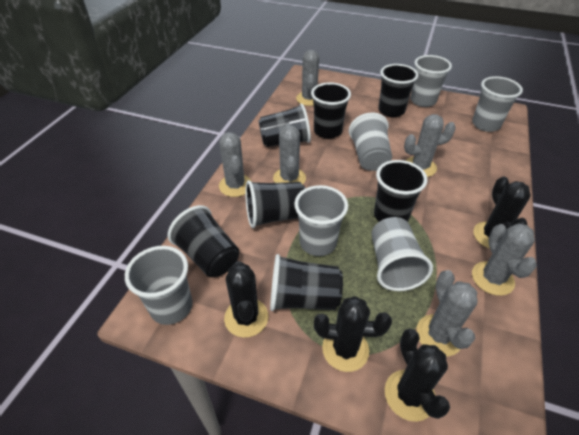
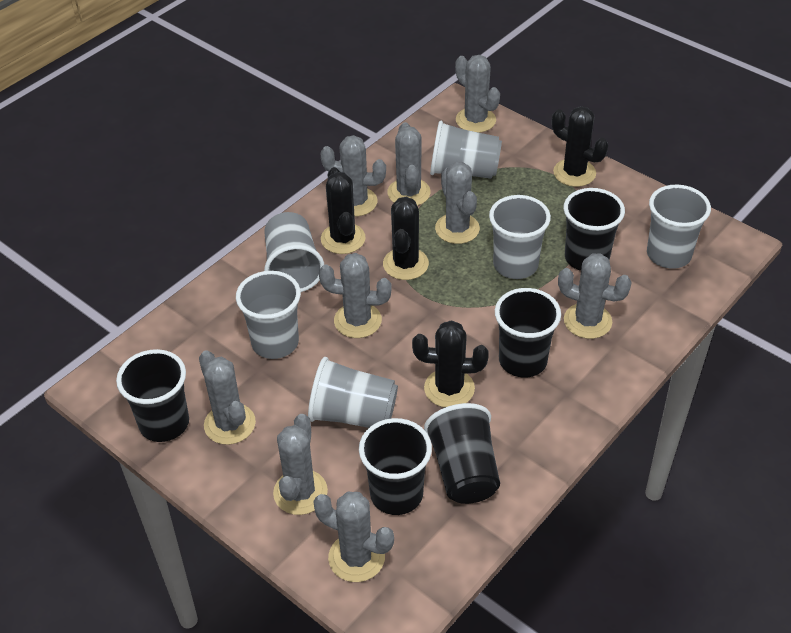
black cup: [168,205,239,277] [245,180,305,228] [258,104,311,147] [270,254,343,311] [311,82,351,139] [374,160,428,222] [378,64,418,117] = 7 -> [116,349,189,442] [359,418,432,515] [424,403,500,504] [495,288,561,378] [564,188,625,271] = 5
grey cactus: [219,132,252,197] [273,123,306,185] [296,50,319,106] [404,114,456,177] [416,270,478,356] [472,223,537,296] = 6 -> [199,351,256,445] [273,414,328,515] [313,492,394,582] [319,253,392,338] [320,135,386,216] [388,122,431,206] [435,162,480,244] [455,55,500,133] [558,253,632,339] = 9

